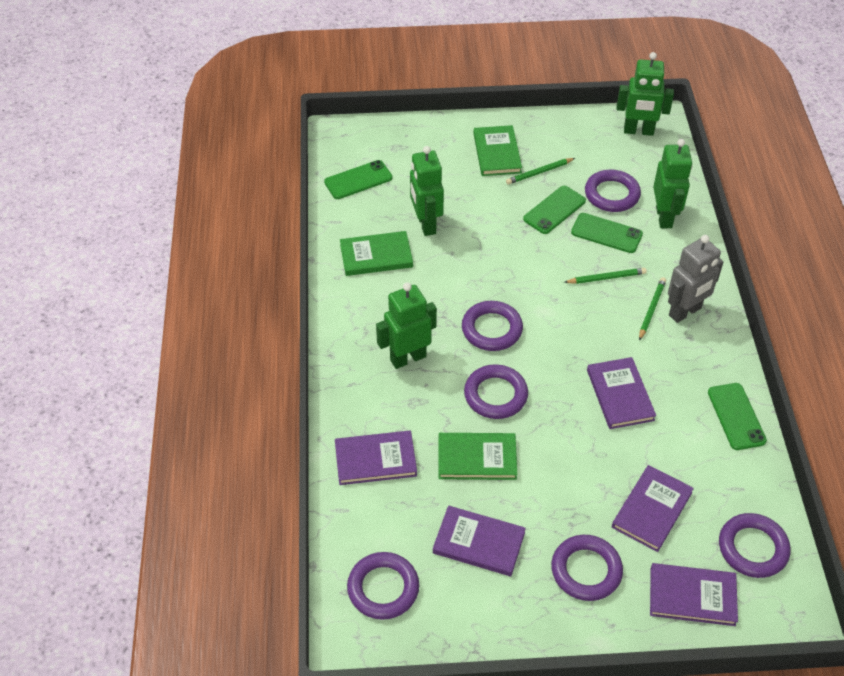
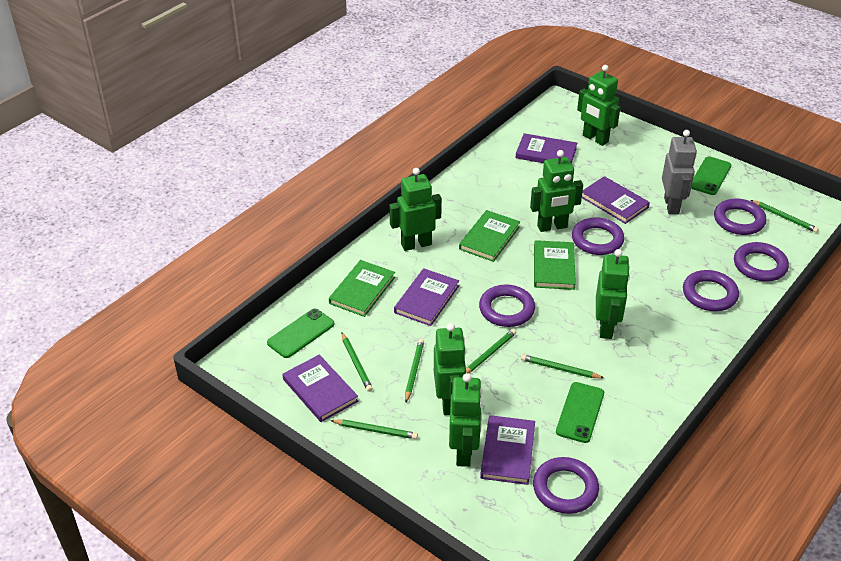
green pencil: [506,158,575,184] [564,268,647,284] [639,277,666,341] = 3 -> [330,419,418,439] [341,332,373,392] [405,339,424,402] [466,329,516,373] [521,354,604,379] [751,200,819,233] = 6
green phone: [324,160,393,199] [523,186,586,234] [571,213,643,253] [708,383,767,450] = 4 -> [267,309,334,358] [556,382,604,443] [691,156,731,195] = 3
green robot: [376,283,437,369] [410,146,444,236] [617,52,674,136] [653,139,692,228] = 4 -> [389,168,442,251] [434,323,466,415] [449,373,482,467] [530,150,583,232] [577,65,620,146] [596,249,630,339] = 6

